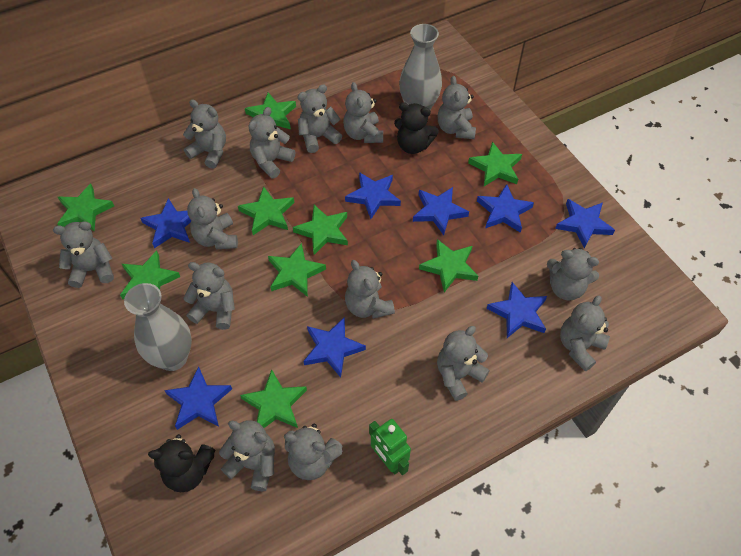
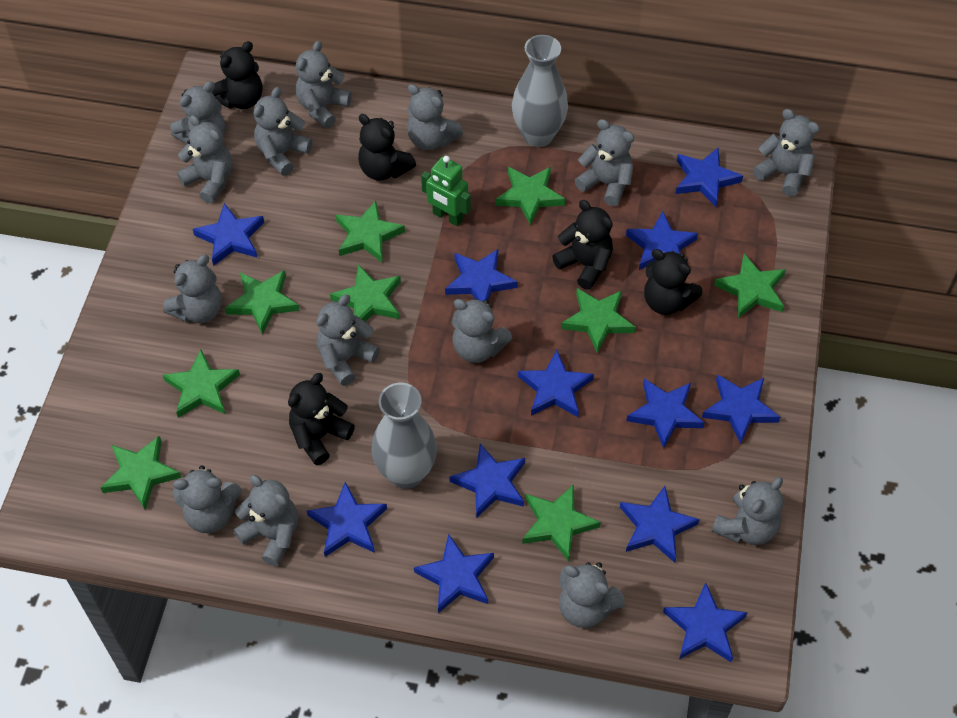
black teddy bear: [148,434,215,492] [394,102,439,154] = 2 -> [212,41,262,109] [288,373,355,465] [358,114,416,181] [552,200,613,290] [644,249,702,315] = 5
blue star: [141,198,191,248] [164,366,232,430] [303,317,366,378] [345,172,401,219] [413,187,469,235] [477,184,534,233] [487,282,547,338] [555,199,615,249] = 8 -> [193,203,264,266] [307,482,387,557] [414,534,494,613] [445,248,518,301] [449,444,525,518] [518,350,594,417] [620,486,700,563] [626,211,698,270] [627,379,705,449] [663,582,748,662] [675,147,743,207] [702,374,780,444] = 12

